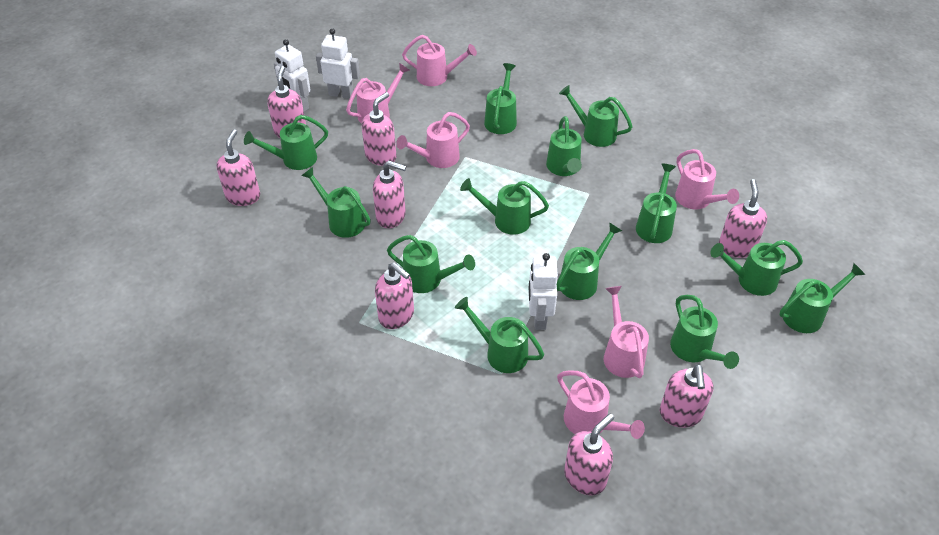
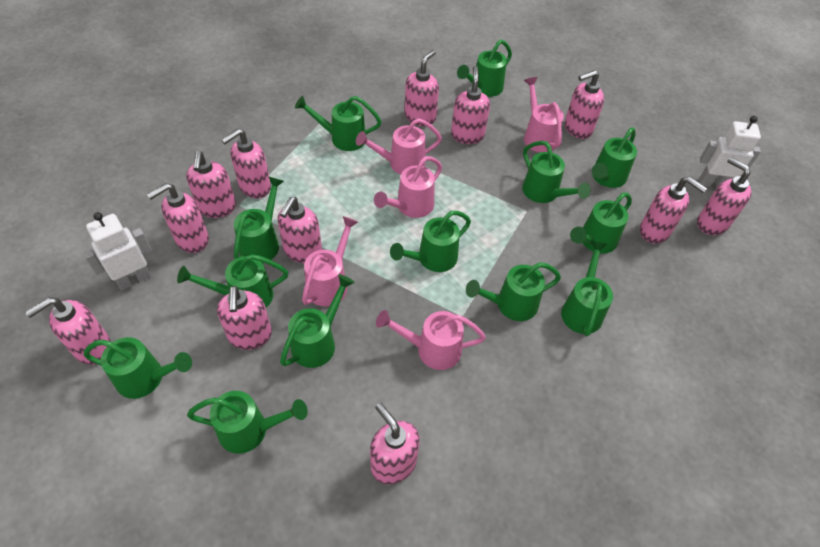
pink soap dispenser: [216,129,260,206] [267,66,306,138] [361,92,396,166] [373,161,406,228] [375,262,414,329] [564,414,614,495] [660,364,714,428] [719,179,767,258] = 8 -> [25,298,111,365] [147,183,209,253] [186,151,236,218] [217,286,272,350] [221,128,271,198] [277,197,322,263] [370,403,420,484] [404,50,439,126] [451,66,490,144] [565,70,604,139] [640,177,707,244] [697,157,752,235] = 12
pink watering can: [346,63,410,124] [396,112,470,168] [402,35,477,86] [557,370,645,439] [604,286,649,378] [675,149,739,210] = 6 -> [302,216,358,306] [356,118,442,175] [374,156,442,218] [376,310,486,370] [524,77,564,152] = 5
white robot: [274,39,311,112] [316,28,360,99] [529,253,558,330] = 3 -> [83,212,152,290] [699,116,761,187] = 2

